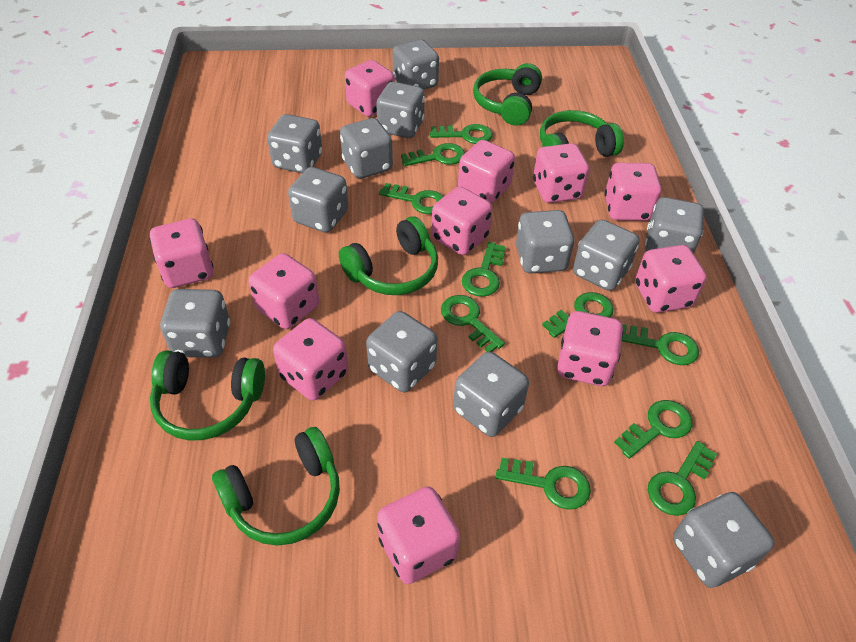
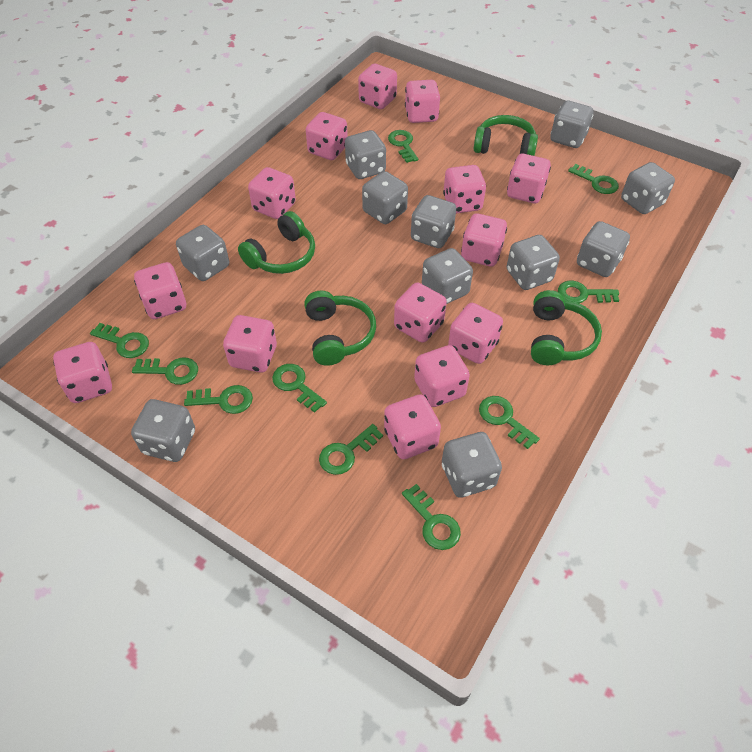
green headphones: [150,350,265,441] [212,427,340,546] [339,216,438,295] [473,63,542,126] [540,110,624,157] = 5 -> [238,211,315,274] [304,291,376,366] [474,115,538,156] [531,290,602,365] = 4
grey dice: [160,289,230,358] [267,114,322,173] [288,167,348,233] [340,118,393,179] [366,311,437,392] [376,82,425,138] [392,40,439,90] [453,351,529,437] [516,210,575,274] [573,219,639,291] [645,197,704,254] [673,492,774,588] = 12 -> [131,399,195,462] [176,225,229,281] [345,130,386,179] [362,171,408,224] [411,195,456,248] [422,248,473,304] [442,432,502,498] [506,235,560,290] [551,101,593,148] [577,221,630,277] [621,162,675,214] = 11
pink dice: [149,219,214,288] [249,253,319,329] [273,318,348,401] [345,60,395,117] [377,486,460,584] [431,186,492,255] [458,140,515,203] [533,143,589,203] [557,311,623,386] [605,163,662,221] [635,245,707,313] = 11 -> [53,342,112,403] [134,262,186,319] [223,315,277,373] [248,167,296,219] [306,112,348,160] [358,64,397,109] [384,394,441,459] [394,283,447,343] [405,80,440,123] [414,345,470,407] [443,165,486,213] [448,303,503,364] [461,213,507,267] [507,154,551,203] = 14

